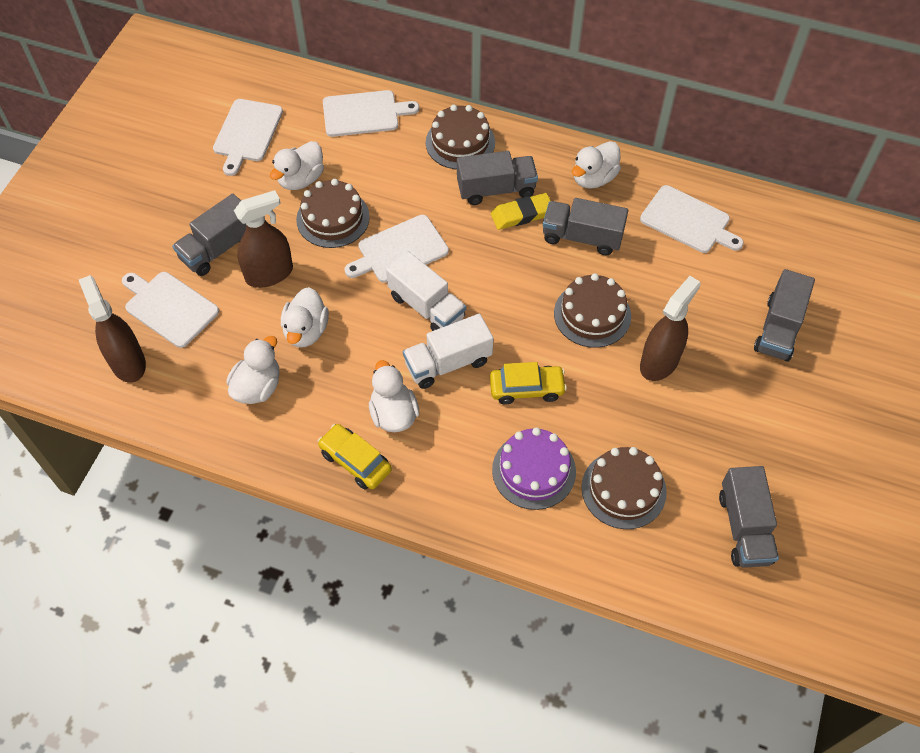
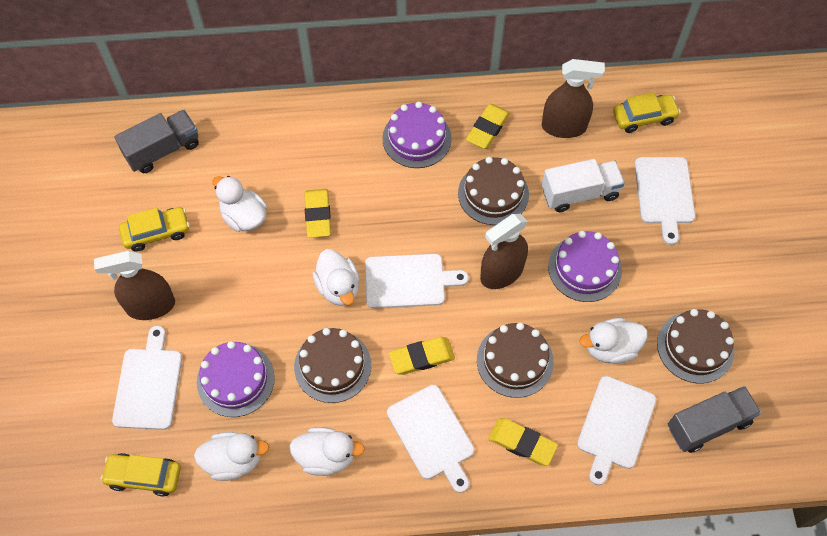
grey truck: [172,194,246,276] [457,151,538,205] [543,198,628,255] [719,466,779,568] [754,269,815,362] = 5 -> [114,110,199,173] [668,386,761,453] = 2
purple cake: [492,427,576,510] = 1 -> [197,341,275,417] [382,101,452,168] [548,231,622,302] = 3
white truck: [386,251,466,331] [403,314,494,389] = 2 -> [542,159,625,212] = 1
yellow car: [318,424,392,489] [490,362,567,405] = 2 -> [100,453,181,496] [119,207,190,252] [613,92,681,133] = 3
yellow eraser: [491,193,551,230] = 1 -> [304,189,331,238] [389,337,455,375] [466,104,510,149] [488,418,558,466] = 4

